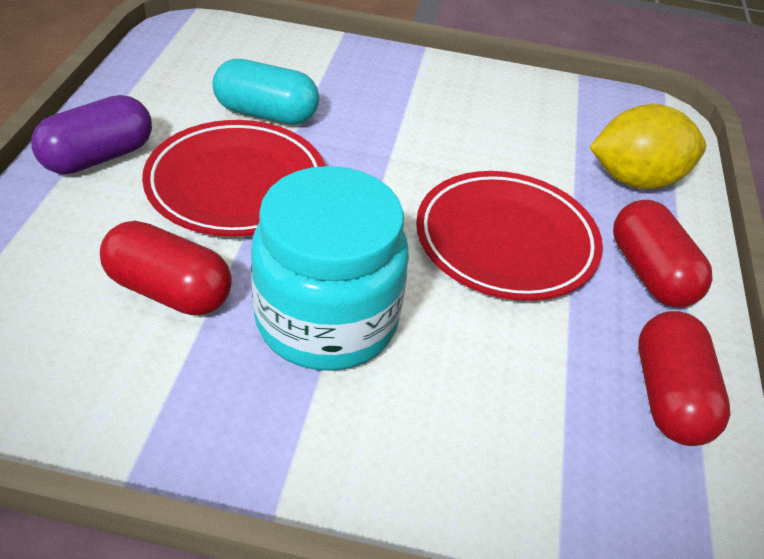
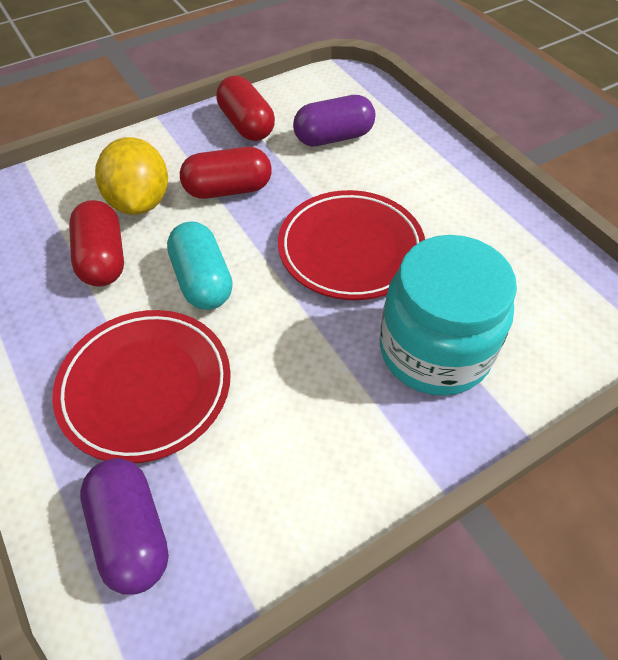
purple capsule: [31,95,152,174] = 1 -> [80,458,169,594] [293,95,375,147] = 2

